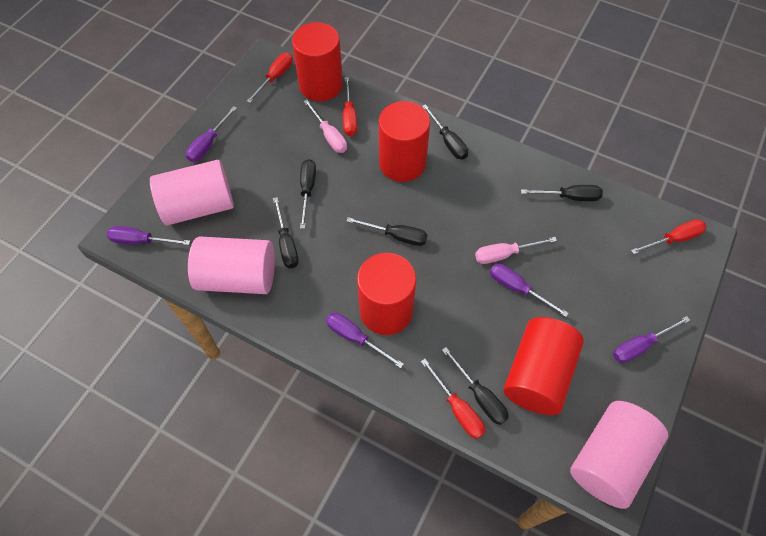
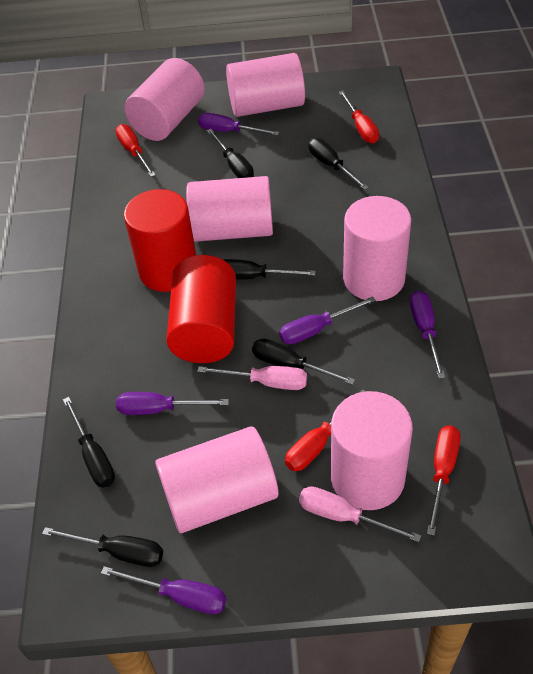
pink cylinder: [150,160,234,225] [188,236,275,294] [570,401,668,509] = 3 -> [125,58,205,141] [155,426,279,533] [186,176,273,242] [226,53,305,117] [331,391,413,510] [343,196,411,301] = 6
red cylinder: [292,22,343,101] [357,253,416,335] [379,101,430,182] [503,317,584,415] = 4 -> [124,189,196,292] [166,255,236,363] = 2

